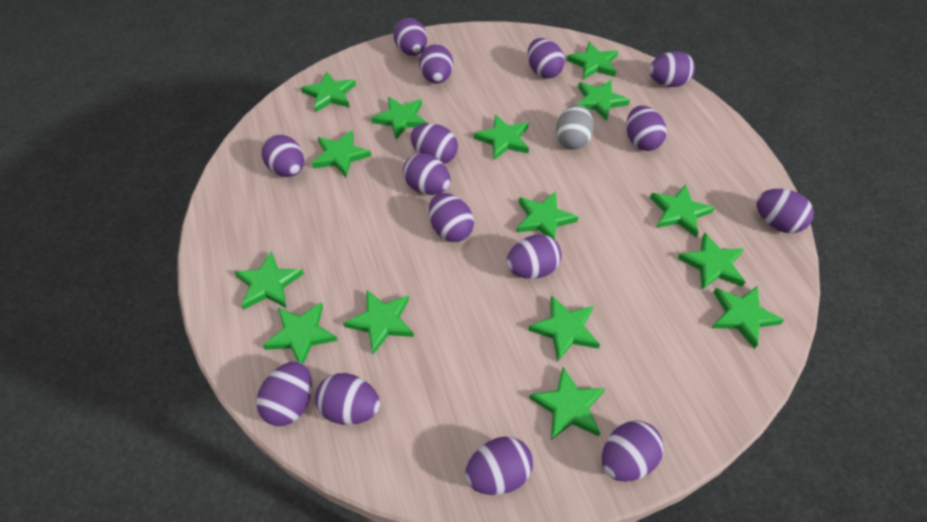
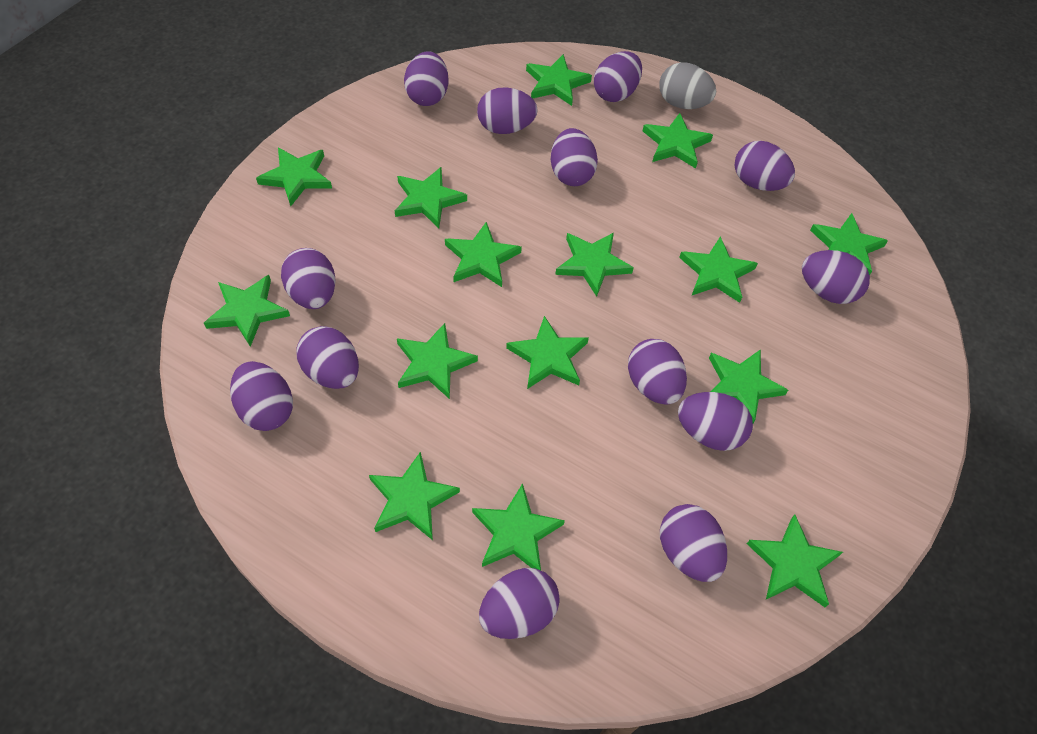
purple egg: [257,361,312,426] [261,135,304,177] [315,373,380,425] [393,18,427,56] [403,153,451,195] [411,123,458,164] [419,44,453,84] [429,193,474,242] [465,436,533,495] [506,234,562,279] [527,38,565,79] [602,421,664,482] [626,106,667,151] [649,51,695,87] [756,189,814,233] = 15 -> [230,361,293,431] [281,248,336,309] [296,326,359,389] [404,51,449,106] [477,87,538,134] [479,568,560,639] [551,128,598,186] [594,51,642,102] [628,339,687,405] [660,504,727,582] [678,392,753,451] [735,141,795,191] [802,250,870,304] = 13

